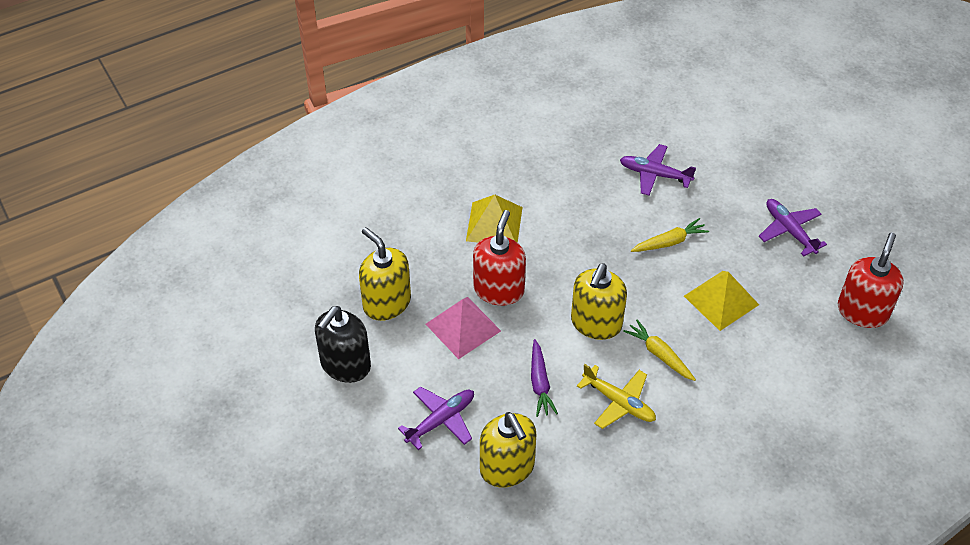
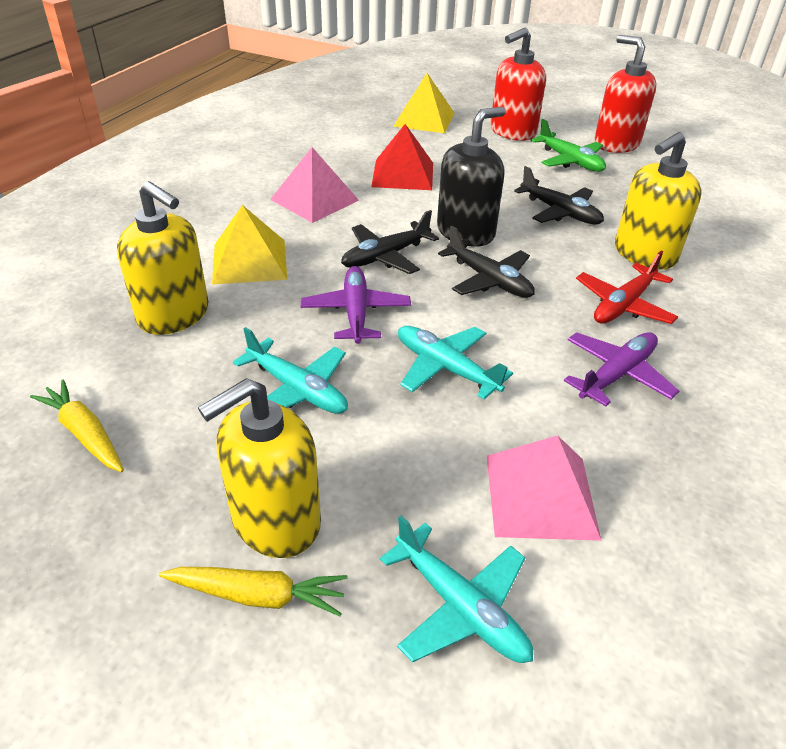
black plane: none = 0 -> [341,210,439,274] [438,226,535,298] [514,166,604,225] = 3
green plane: none = 0 -> [531,119,606,172] = 1
pink pyramid: [426,297,501,359] = 1 -> [270,147,359,223] [487,435,602,541] = 2
purple carrot: [531,339,558,417] = 1 -> none = 0
purple plane: [398,387,474,450] [620,144,696,195] [759,199,827,256] = 3 -> [301,266,411,344] [564,332,679,407] = 2
red plane: none = 0 -> [576,251,678,324] = 1
red pyramid: none = 0 -> [371,124,433,190] = 1
turquoise plane: none = 0 -> [233,327,348,414] [380,516,533,663] [398,326,513,399] = 3
yellow plane: [577,364,656,429] = 1 -> none = 0

